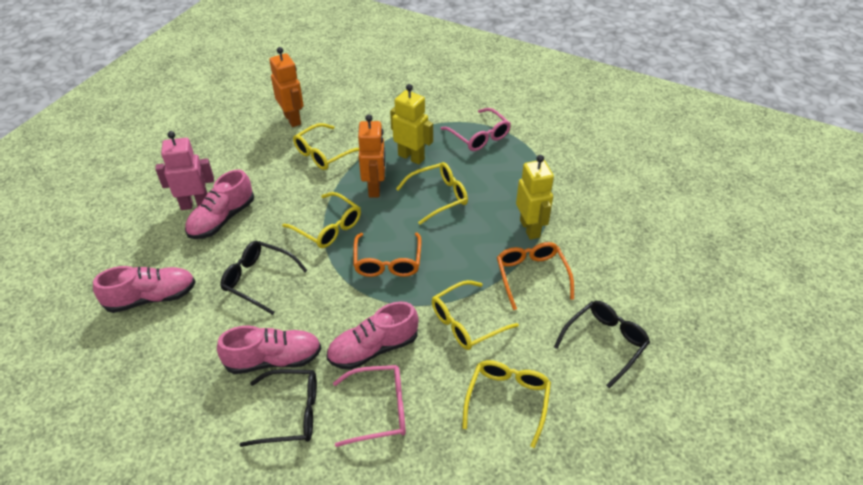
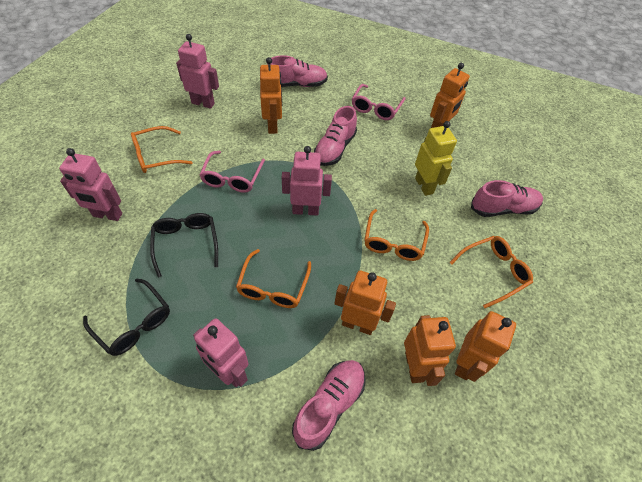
black glasses: [220,241,308,315] [240,369,317,447] [554,301,650,388] = 3 -> [83,278,170,356] [150,213,218,278] = 2
orange glasses: [353,232,421,277] [497,242,574,310] = 2 -> [131,126,193,173] [236,249,311,308] [364,209,429,261] [449,236,533,308] = 4
orange robot: [269,47,304,127] [358,114,385,198] = 2 -> [260,57,282,134] [334,271,396,335] [404,315,456,386] [430,63,470,128] [455,311,516,382] = 5
pink robot: [155,131,214,210] = 1 -> [59,148,122,221] [176,34,219,109] [193,318,249,387] [282,146,332,216] = 4
yellow glasses: [282,192,361,248] [293,123,359,170] [396,162,468,225] [432,280,519,350] [462,360,551,448] = 5 -> none = 0
yellow robot: [390,84,433,165] [516,155,554,240] = 2 -> [415,121,457,196] = 1

